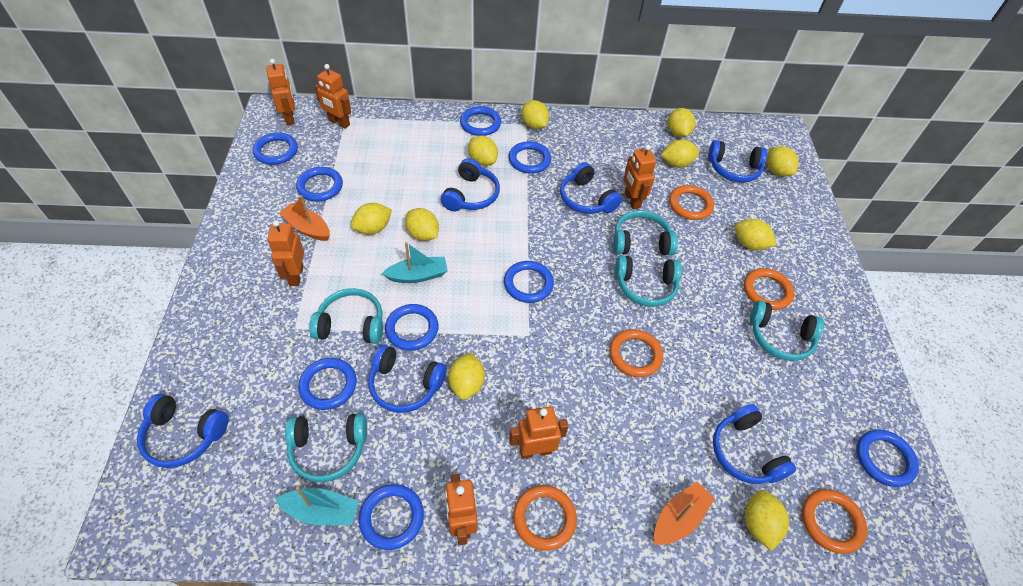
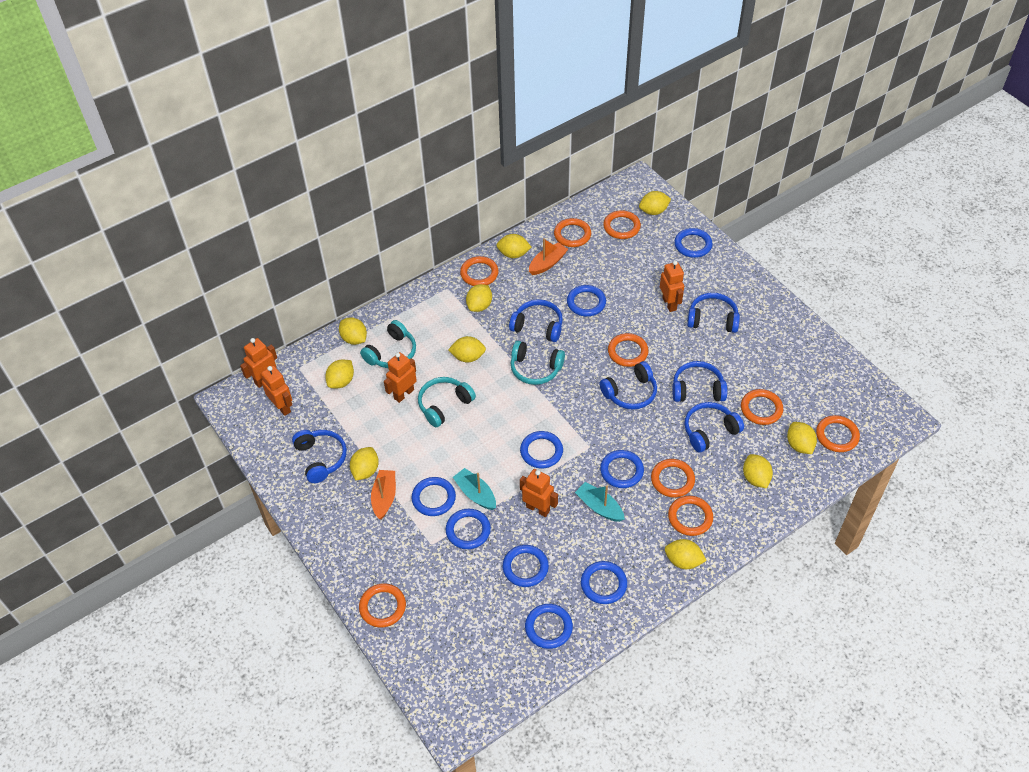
orange ring: [513,485,577,551] [610,329,663,377] [669,185,714,220] [744,268,795,310] [802,489,867,554] = 5 -> [359,583,406,628] [460,256,499,286] [554,218,591,247] [603,210,641,239] [608,333,649,367] [651,459,695,497] [668,496,713,536] [741,389,783,425] [816,415,860,452] = 9
orange robot: [266,59,295,125] [268,220,304,286] [314,64,351,129] [445,474,477,545] [509,406,568,459] [623,145,656,209] = 6 -> [240,338,277,388] [261,366,292,416] [384,352,417,403] [520,469,558,517] [660,260,684,312] = 5
turquoise headphones: [285,413,367,483] [309,288,383,344] [613,210,678,256] [615,255,682,307] [750,300,824,361] = 5 -> [360,320,416,368] [418,377,476,427] [511,341,565,385] = 3

